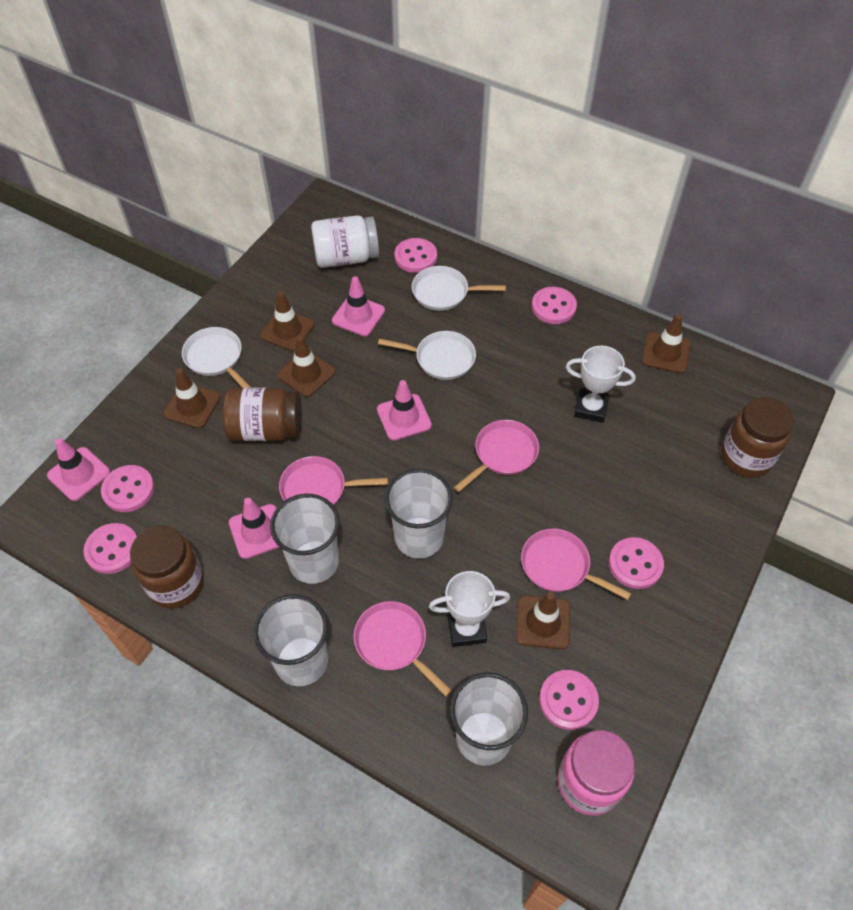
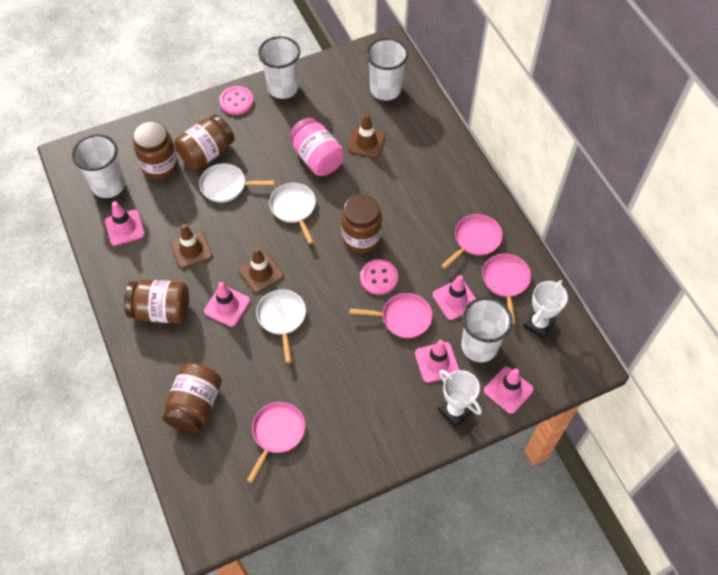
brown jar: [130,526,204,609] [222,387,302,441] [721,397,794,478] = 3 -> [124,280,189,323] [133,121,178,180] [162,363,222,433] [174,114,235,170] [341,194,382,253] = 5
brown traffic cone: [163,368,221,428] [260,291,315,351] [278,335,335,397] [516,592,570,650] [642,314,690,373] = 5 -> [171,224,213,268] [238,248,284,293] [348,114,385,158] = 3
pink button: [84,523,137,574] [101,465,154,512] [395,238,437,273] [532,287,577,324] [539,670,599,730] [609,537,664,589] = 6 -> [219,86,254,115] [360,259,398,295] = 2
pink traffic cone: [47,438,110,501] [229,498,279,559] [332,276,385,336] [377,380,432,441] = 4 -> [105,201,145,246] [204,282,250,327] [415,340,459,383] [433,275,476,320] [484,367,534,414] = 5
white jar: [311,215,379,268] = 1 -> none = 0

